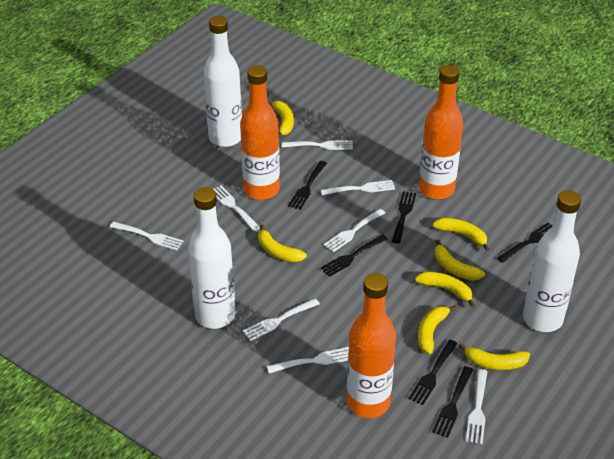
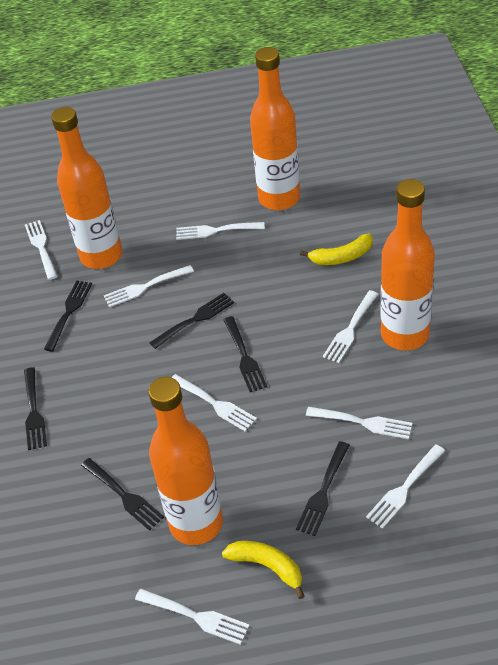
orange bottle: [240,65,280,200] [347,273,396,418] [419,65,463,199] = 3 -> [51,107,122,269] [148,377,223,545] [250,47,300,210] [381,179,435,350] = 4
white bottle: [188,187,235,329] [204,16,242,147] [523,190,581,332] = 3 -> none = 0
yellow banana: [258,224,307,262] [272,101,294,137] [415,272,475,308] [418,306,457,354] [432,218,489,251] [435,240,485,281] [459,343,530,370] = 7 -> [222,541,304,599] [300,234,373,265] = 2

